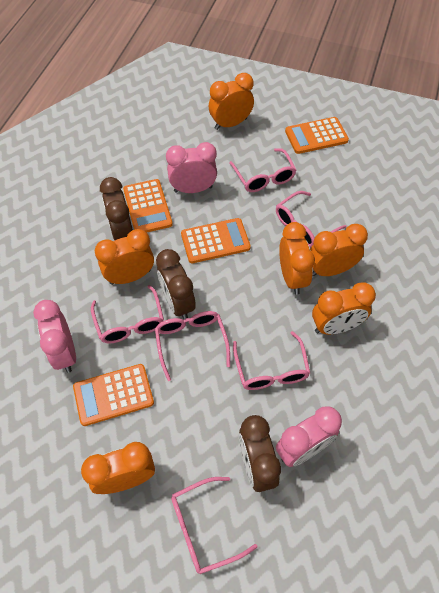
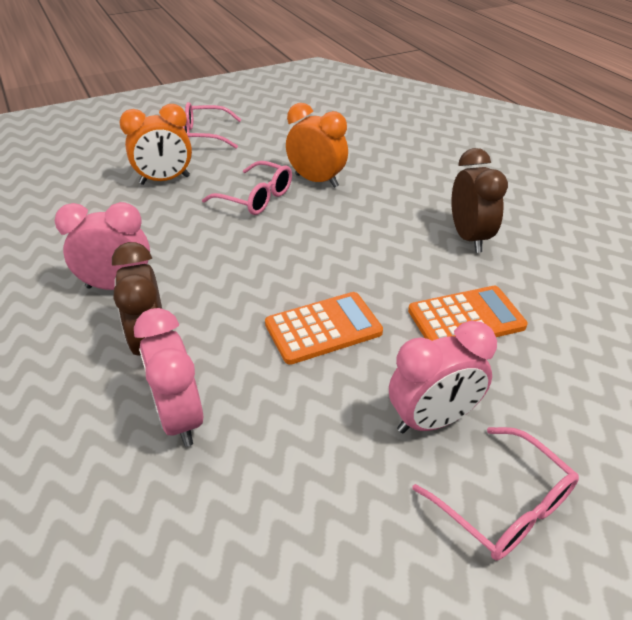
brown clock: [100,177,133,240] [156,249,195,319] [239,415,281,492] = 3 -> [112,242,162,356] [451,148,508,253] = 2
orange calculator: [73,364,154,426] [123,179,173,233] [181,218,251,263] [285,117,349,154] = 4 -> [265,292,383,365] [408,286,528,341] = 2
orange clock: [81,442,155,494] [95,229,154,285] [209,73,254,130] [279,222,315,295] [310,224,368,276] [312,282,376,335] = 6 -> [120,104,192,185] [286,103,348,188] = 2
pink glasses: [91,285,164,344] [155,311,230,381] [171,477,258,574] [229,148,296,192] [233,331,310,390] [276,191,347,247] = 6 -> [182,102,242,149] [202,161,292,215] [412,427,579,560] = 3

